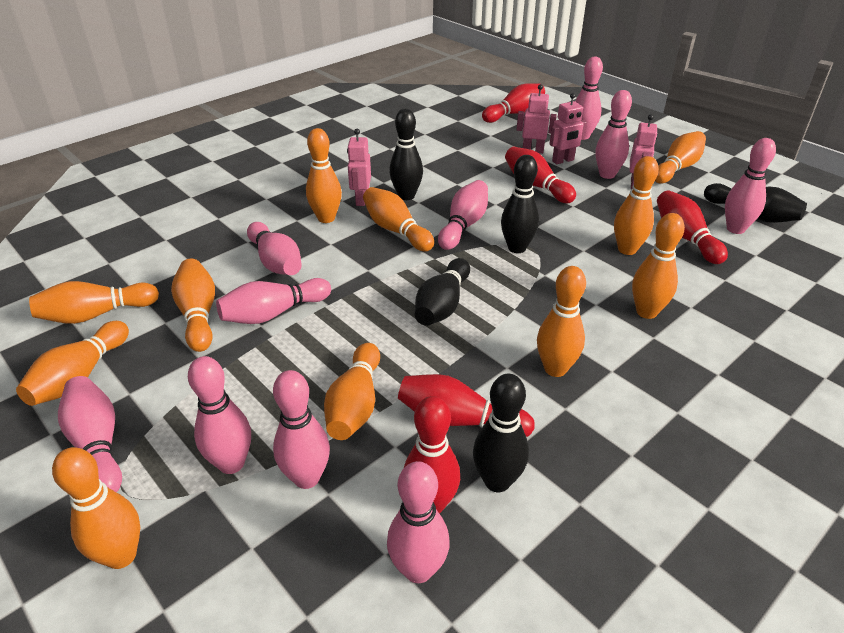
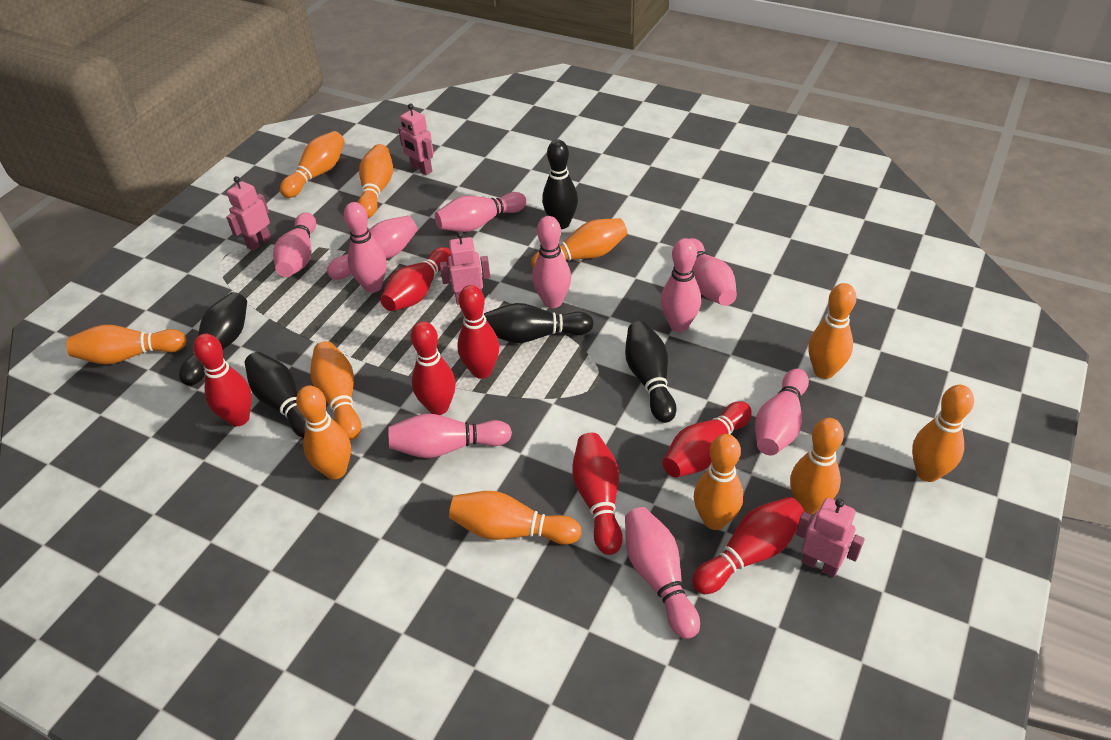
red bowling pin: [398,374,535,437] [404,396,460,514] [482,83,545,123] [505,147,576,203] [657,190,728,264] = 5 -> [193,334,252,426] [380,247,451,311] [411,321,456,415] [457,285,499,379] [572,433,623,555] [663,401,752,478] [692,497,804,594] = 7

